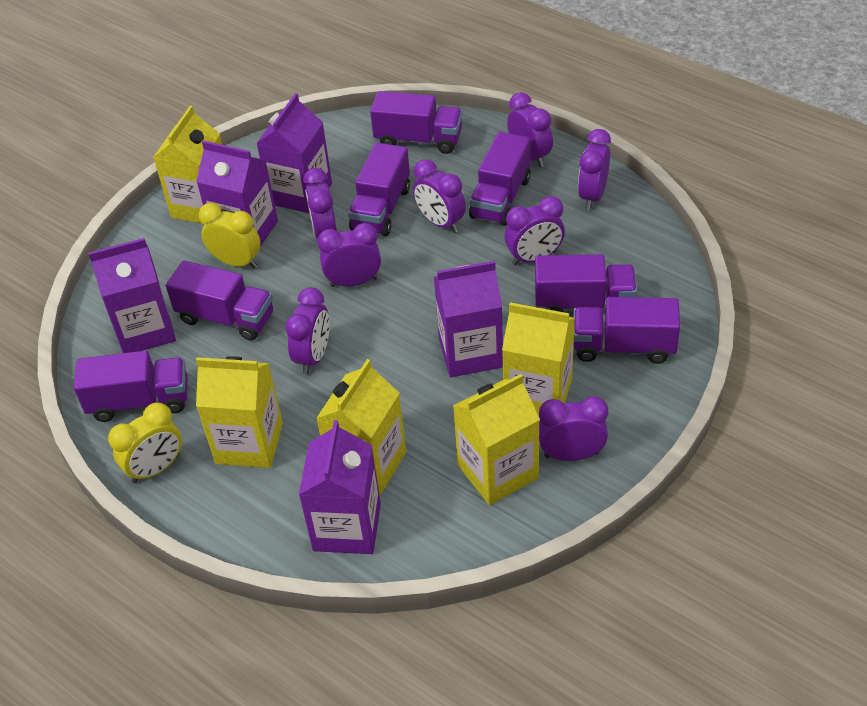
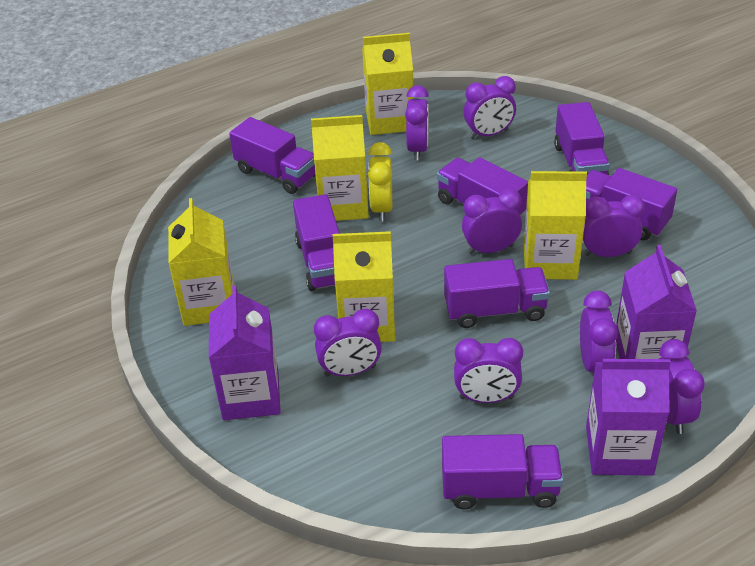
purple carton: [88,238,176,353] [196,140,278,247] [256,93,332,213] [299,420,381,554] [434,261,503,377] = 5 -> [209,285,281,420] [586,359,671,475] [616,245,697,359] = 3
yellow clock: [108,403,182,483] [199,203,261,269] = 2 -> [368,142,392,221] = 1

